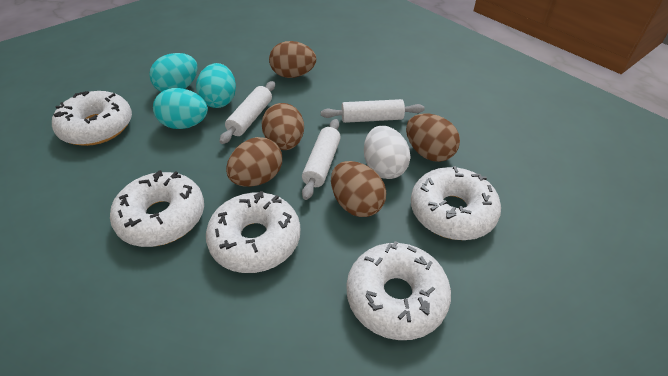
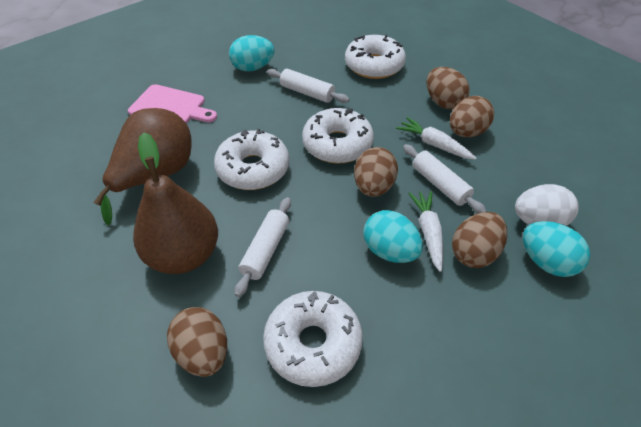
brown pear: none = 0 -> [93,108,192,225] [133,133,218,274] = 2
pink cutting board: none = 0 -> [128,84,217,124] = 1
white carrot: none = 0 -> [396,117,477,160] [408,191,443,272] = 2
white donut: [52,91,132,146] [110,170,204,247] [206,191,300,273] [346,241,451,340] [411,166,501,240] = 5 -> [214,129,289,190] [263,291,363,387] [302,108,374,164] [345,35,406,79] = 4

